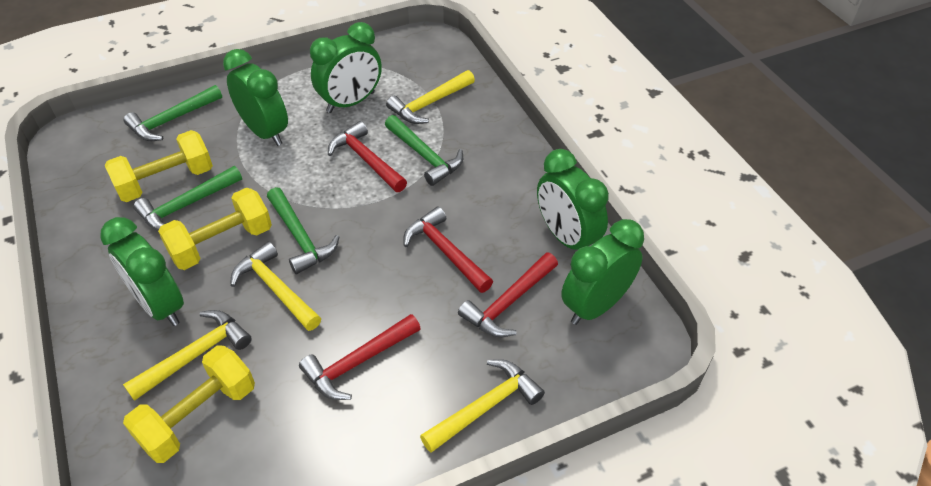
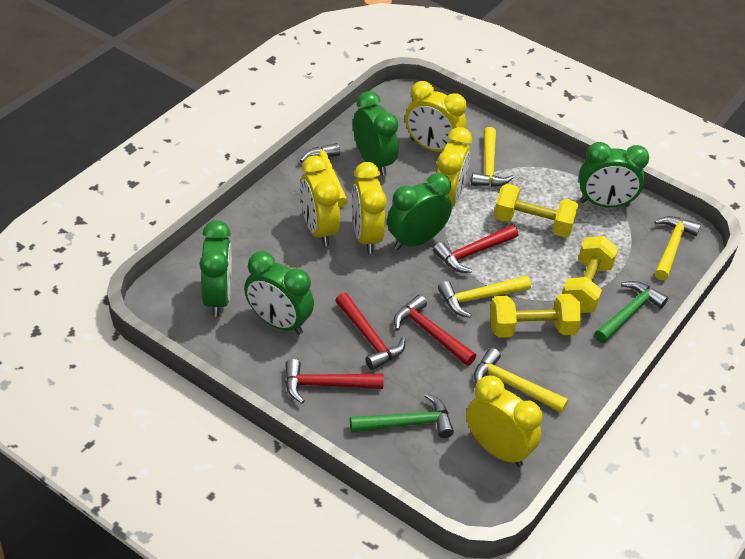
green hammer: [124,85,222,141] [133,166,242,231] [267,187,340,274] [385,115,463,186] = 4 -> [350,393,454,438] [595,281,668,343] = 2
yellow clock: none = 0 -> [300,155,340,246] [352,162,387,253] [405,81,467,152] [436,127,472,206] [466,376,542,467] = 5
yellow hammer: [123,310,251,401] [230,242,321,331] [386,70,475,124] [420,359,545,453] = 4 -> [300,143,348,208] [438,276,531,318] [471,127,514,187] [474,348,568,413] [654,216,701,280] = 5

